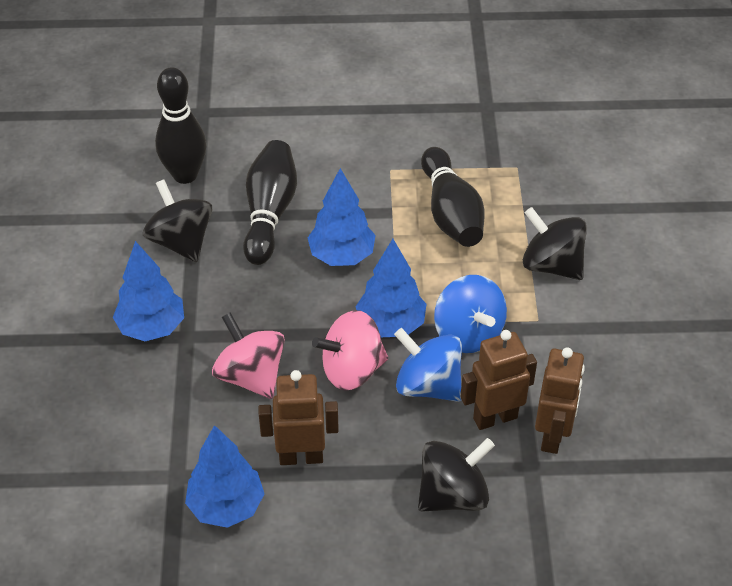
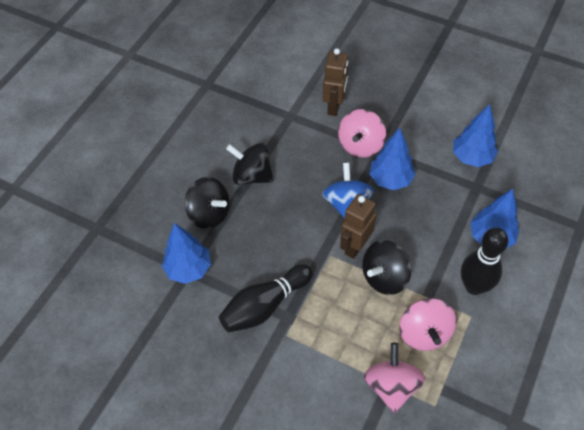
black bowling pin: [155,67,207,184] [243,140,297,265] [421,147,485,247] = 3 -> [219,264,313,332] [461,228,508,295] = 2
blue spinning top: [394,328,462,402] [434,275,507,353] = 2 -> [322,163,374,219] = 1
brown robot: [258,370,339,465] [460,330,537,430] [535,347,585,454] = 3 -> [323,48,348,116] [340,194,377,259] = 2
pink spinning top: [212,312,285,399] [312,310,388,390] = 2 -> [338,109,386,158] [364,342,425,413] [399,298,457,351] = 3

